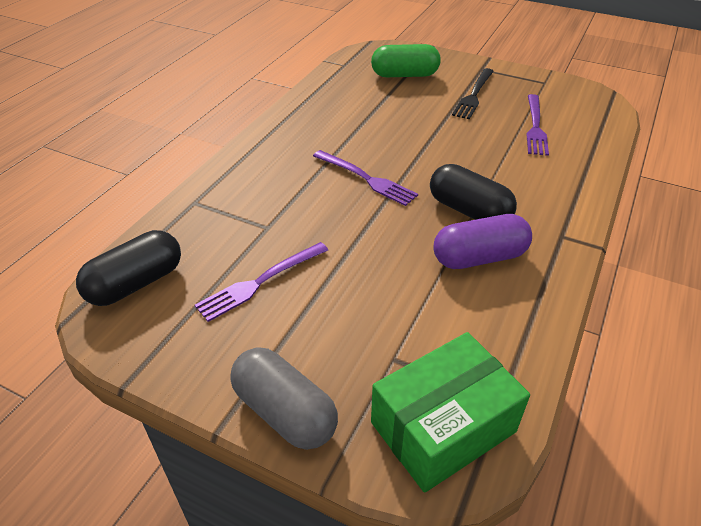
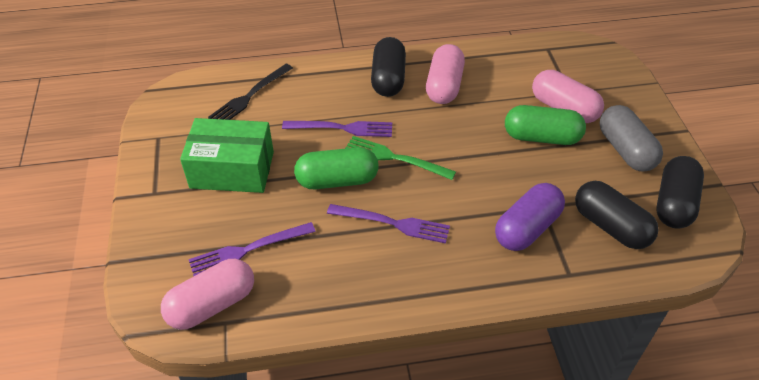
black capsule: [76,230,181,306] [430,164,517,220] = 2 -> [371,37,406,97] [575,181,659,249] [656,156,704,228] = 3
green capsule: [371,44,441,77] = 1 -> [294,147,378,189] [505,105,586,145] = 2
green fork: none = 0 -> [345,136,456,180] = 1
pink capsule: none = 0 -> [161,259,254,330] [426,44,465,104] [532,70,604,123] = 3

